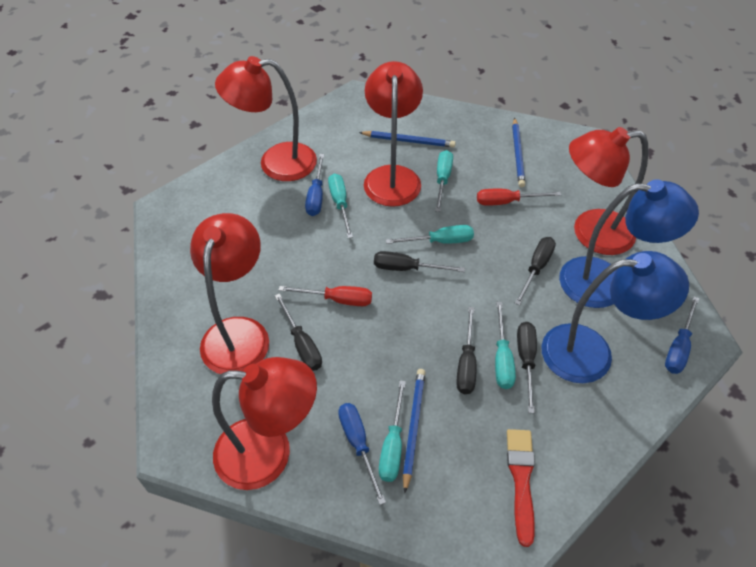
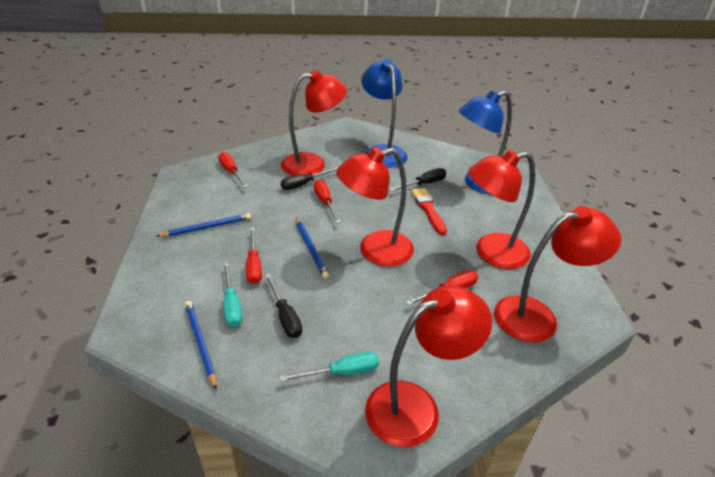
black screwdriver: [275,293,322,371] [374,251,465,272] [456,307,476,394] [515,237,556,305] [517,322,537,413] = 5 -> [265,274,302,338] [281,167,338,190] [390,168,446,191] = 3
blue screwdriver: [305,154,324,216] [338,403,386,505] [665,296,699,374] = 3 -> none = 0
red screwdriver: [278,286,372,306] [477,189,561,206] = 2 -> [218,152,248,187] [246,228,262,284] [314,180,340,223] [406,270,478,305] = 4
turquoise screwdriver: [328,174,353,238] [379,380,406,482] [386,225,474,244] [435,150,453,212] [495,302,516,389] = 5 -> [223,263,242,327] [280,352,379,382] = 2

